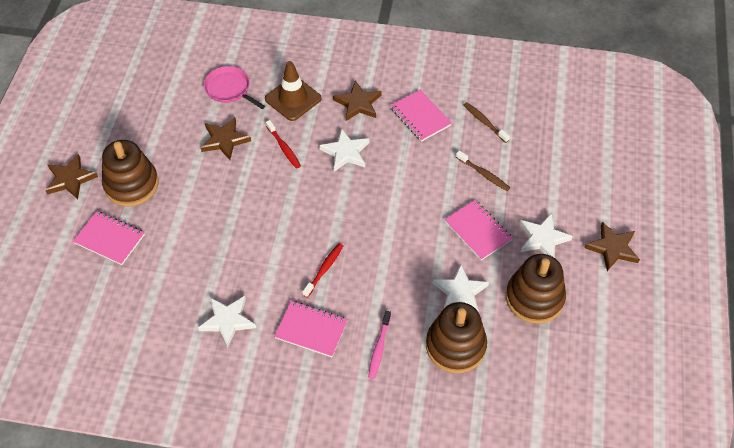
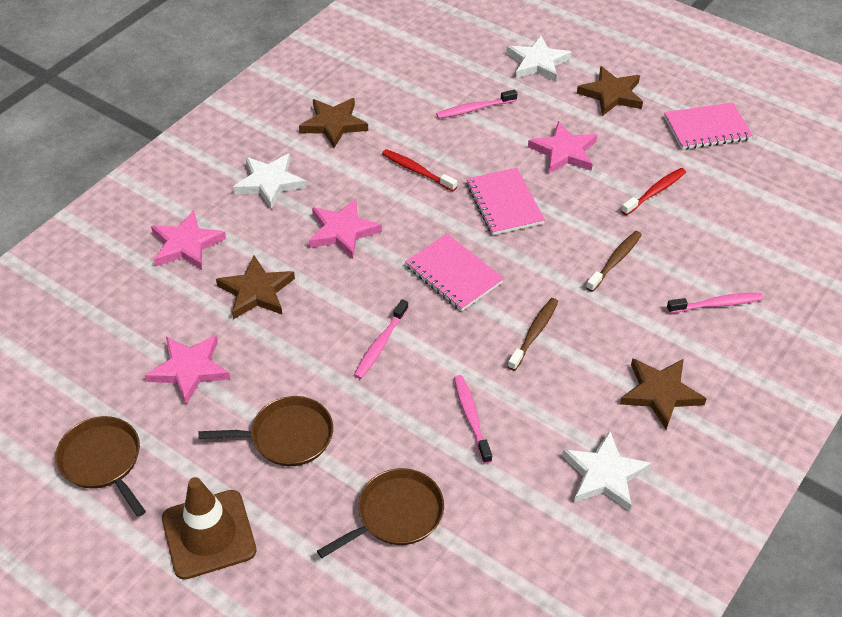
brown pan: none = 0 -> [55,416,146,517] [198,396,333,466] [317,468,444,558] = 3
brown stacking toy: [102,140,158,207] [426,302,487,373] [506,254,566,324] = 3 -> none = 0
pink notebook: [73,211,145,265] [274,301,348,357] [390,90,452,142] [444,200,513,260] = 4 -> [405,234,504,311] [466,168,545,235] [664,103,753,150] = 3
pink pan: [204,66,265,109] = 1 -> none = 0
pink star: none = 0 -> [145,335,230,404] [151,210,226,270] [309,199,382,259] [528,121,597,174] = 4
pink toothbrush: [368,311,391,379] = 1 -> [354,299,409,379] [436,89,517,119] [454,375,492,464] [667,293,763,313] = 4
white star: [198,296,256,348] [319,128,370,172] [433,264,489,312] [520,213,573,258] = 4 -> [233,153,306,209] [507,36,572,82] [562,431,652,511] = 3

